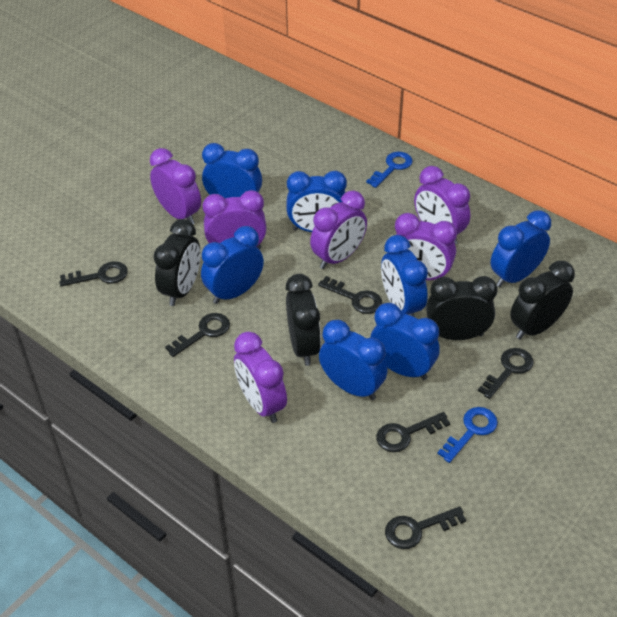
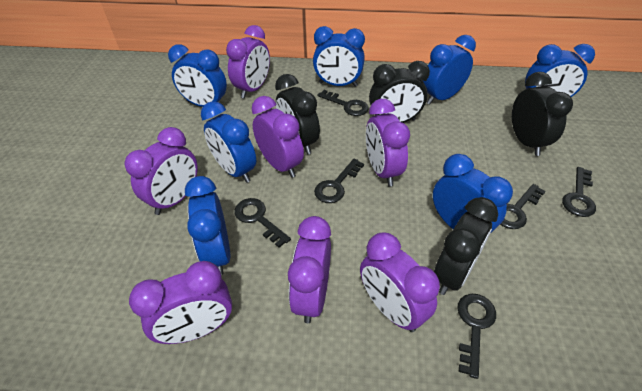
blue key: [366,152,413,188] [437,407,498,463] = 2 -> none = 0
purple clock: [150,148,201,224] [202,190,267,249] [234,332,287,423] [310,191,367,269] [395,213,457,280] [414,166,470,244] = 6 -> [125,127,198,215] [129,261,232,344] [226,25,270,99] [252,96,304,178] [288,216,331,323] [360,233,440,332] [366,99,410,186] = 7

